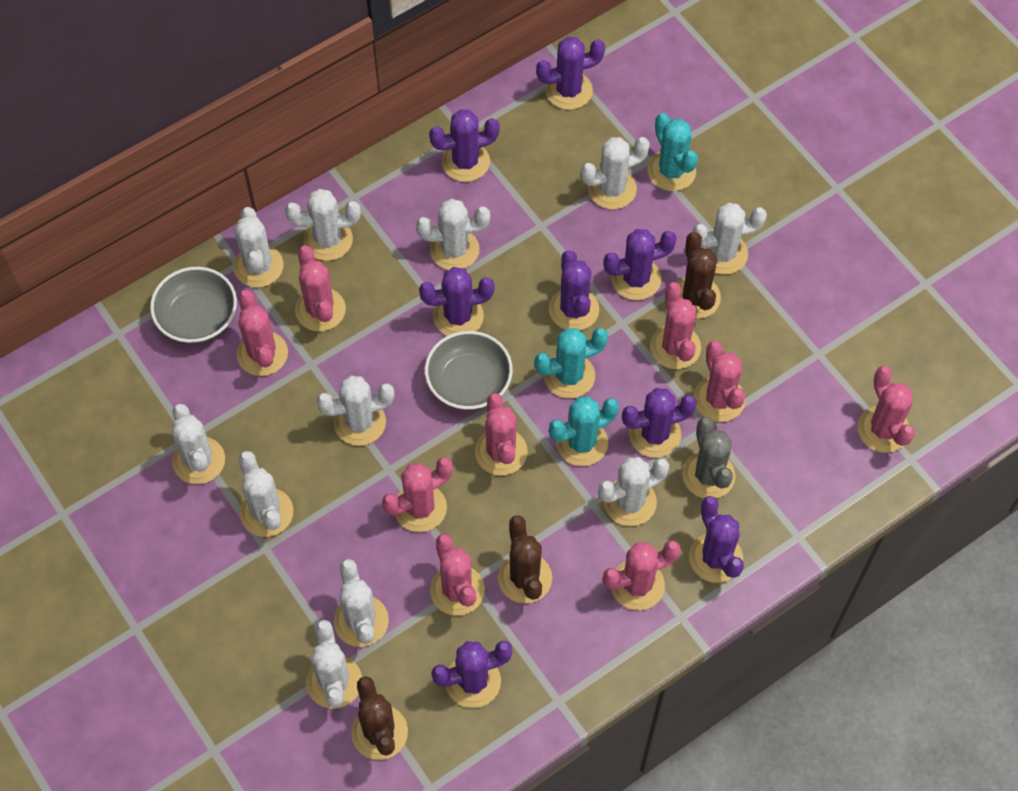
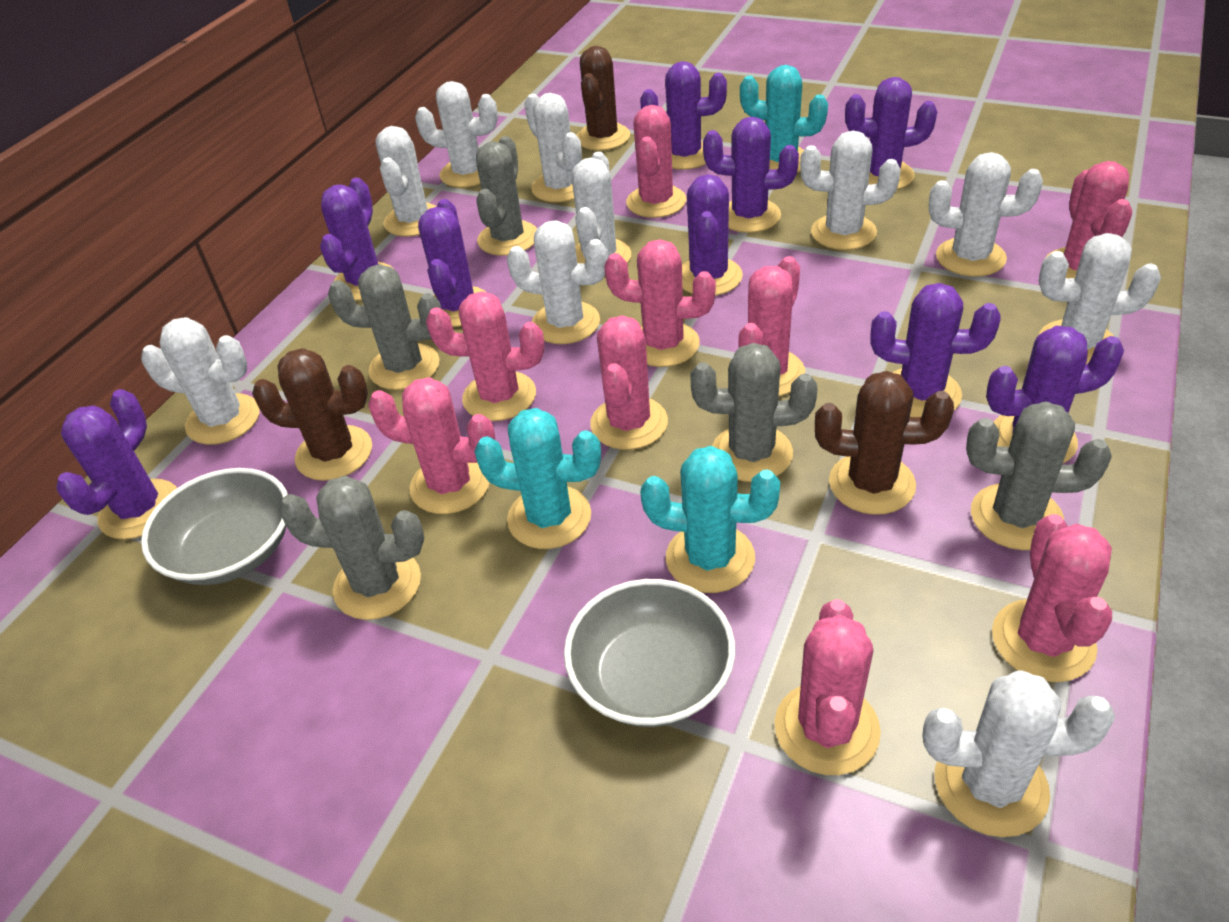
grey cactus: [682,417,735,499] = 1 -> [279,476,424,620] [328,265,441,390] [476,136,537,256] [690,343,818,482] [966,401,1112,550] = 5
purple cactus: [419,267,495,336] [429,109,500,182] [431,641,513,708] [536,37,605,110] [549,250,599,330] [603,229,677,300] [622,388,697,458] [689,496,744,583] = 8 -> [56,389,177,540] [320,178,395,301] [418,199,487,327] [640,61,727,170] [682,174,743,296] [703,117,799,233] [845,77,937,190] [870,283,1001,417] [986,326,1124,463] = 9
white cactus: [172,404,225,484] [234,207,283,288] [239,451,293,537] [285,189,361,261] [307,620,362,709] [316,375,395,446] [334,559,389,647] [416,199,490,270] [581,137,650,209] [598,457,669,526] [692,203,767,275] = 11 -> [141,317,260,445] [376,126,437,237] [415,81,498,188] [507,221,608,344] [525,93,582,203] [571,152,631,264] [800,131,901,250] [922,670,1115,837] [929,152,1043,277] [1039,233,1161,364] = 10

